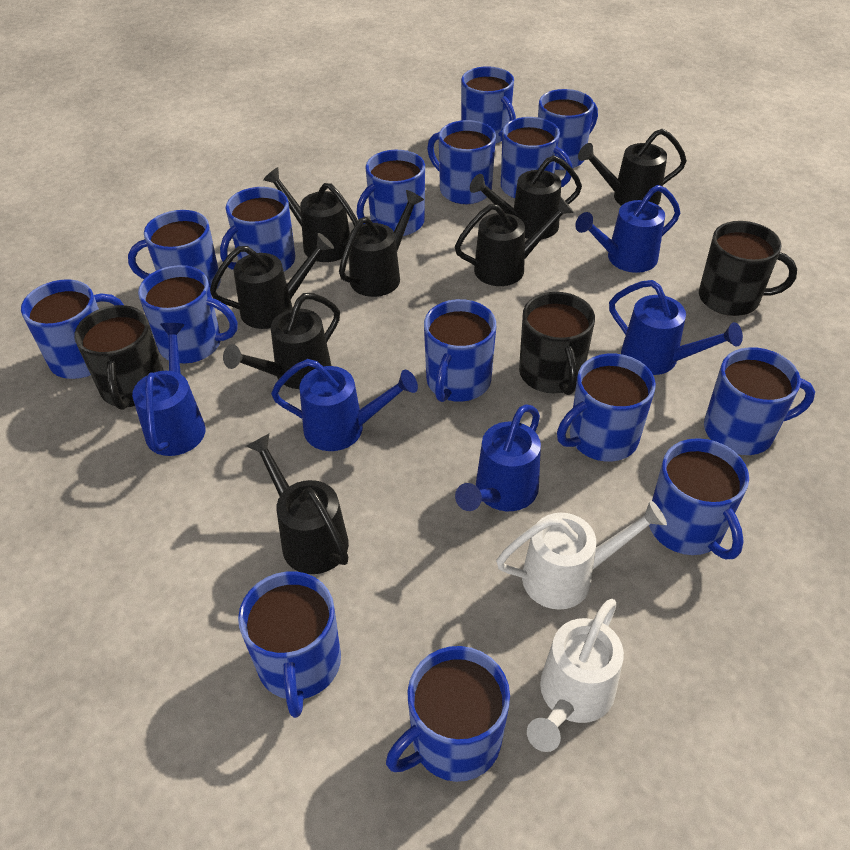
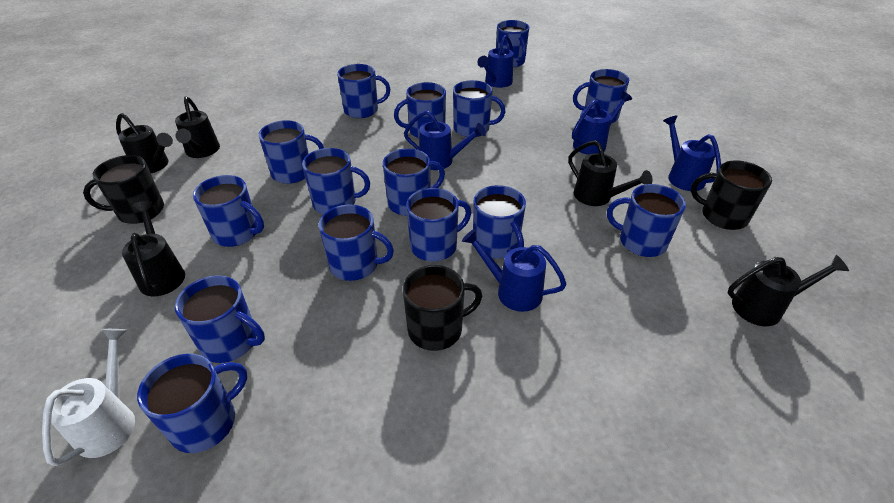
black watering can: [210,233,334,329] [223,293,340,389] [246,434,349,574] [263,167,358,262] [339,190,424,297] [455,197,574,286] [470,155,582,239] [578,129,687,206] = 8 -> [116,113,173,173] [122,201,185,296] [175,96,220,158] [568,140,653,206] [728,255,849,326] = 5
white watering can: [496,500,667,610] [527,599,624,752] = 2 -> [42,329,135,466] = 1

